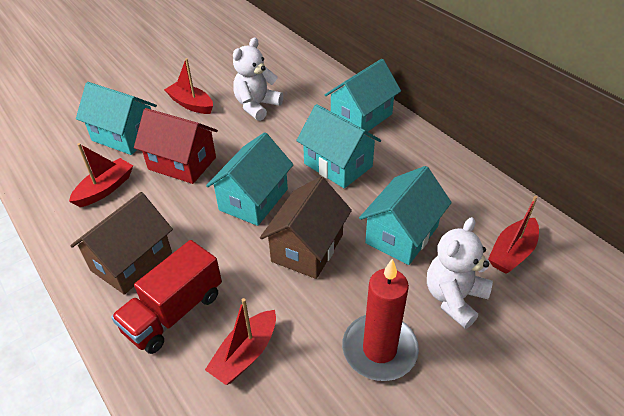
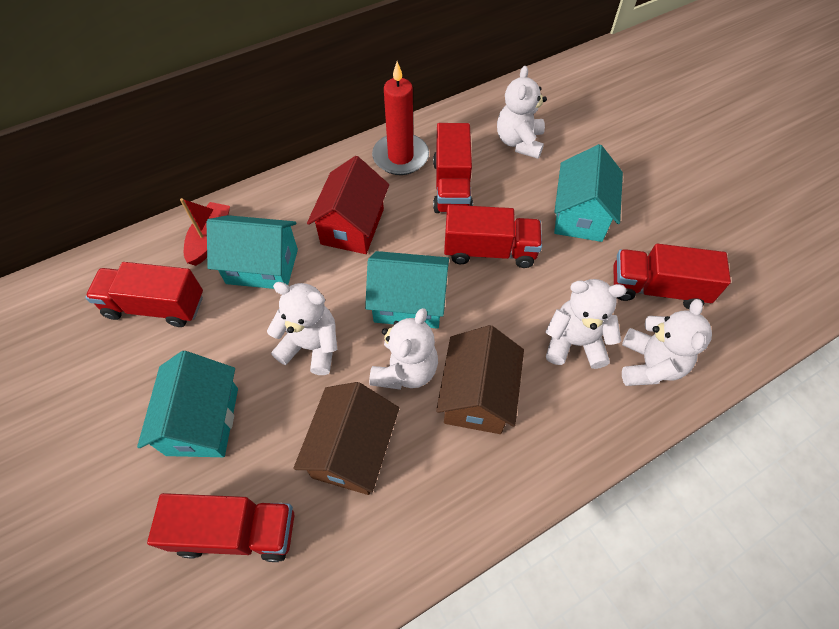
red boat: [69,143,133,207] [164,58,213,114] [205,298,276,385] [488,196,539,274] = 4 -> [180,198,230,266] = 1
red truck: [111,240,222,354] = 1 -> [85,262,203,327] [147,493,294,562] [433,123,473,213] [444,205,542,268] [613,244,731,309] = 5
turquoise house: [76,82,157,155] [206,132,293,226] [296,104,381,188] [325,59,401,132] [359,166,452,265] = 5 -> [137,351,238,457] [206,215,298,289] [365,251,449,329] [554,144,623,242] = 4
white teddy bear: [233,37,283,121] [427,217,493,329] = 2 -> [267,282,337,375] [369,308,438,390] [497,66,547,159] [546,279,627,369] [622,299,712,386] = 5

